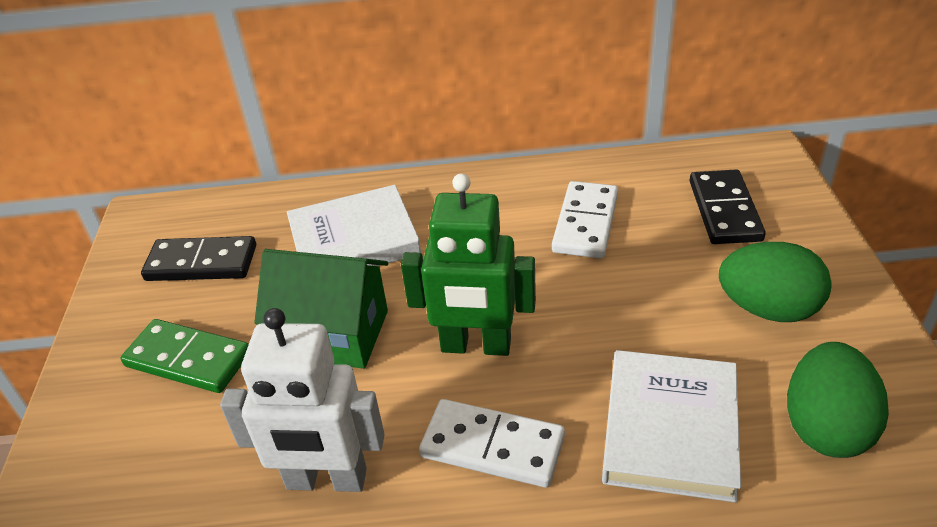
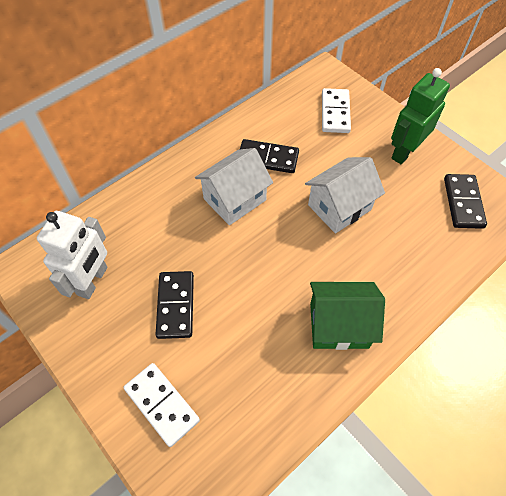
black domino: [141,236,256,281] [689,169,766,244] = 2 -> [156,271,194,339] [240,139,299,173] [444,174,487,229] = 3
green domino: [120,319,249,393] = 1 -> none = 0
green egg: [719,242,832,322] [787,342,889,458] = 2 -> none = 0
white book: [287,185,421,266] [602,350,741,503] = 2 -> none = 0
white house: none = 0 -> [195,148,273,225] [305,157,385,234] = 2

